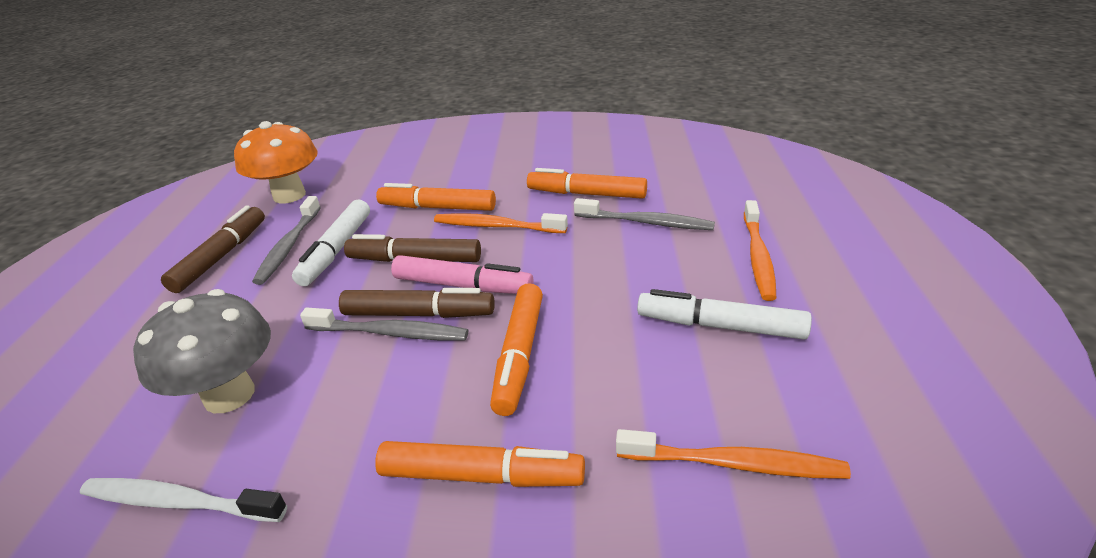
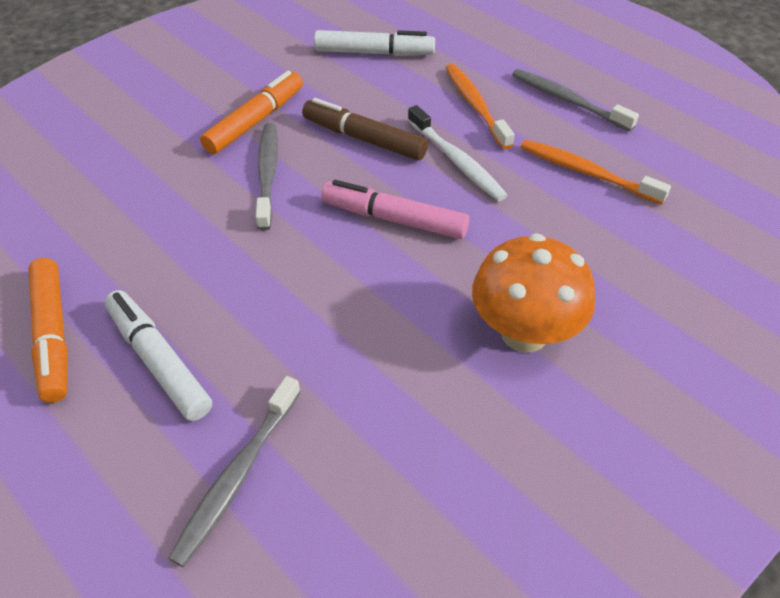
brown marker: [161,206,265,293] [339,288,495,318] [344,234,481,262] = 3 -> [302,98,428,160] = 1
grey mushroom: [133,289,271,413] = 1 -> none = 0
orange marker: [375,441,585,487] [376,183,496,211] [490,283,543,416] [527,168,647,199] = 4 -> [28,258,68,403] [200,71,303,154] = 2
orange toothbrush: [434,213,568,233] [616,429,851,479] [744,200,776,301] = 3 -> [446,64,515,150] [521,140,671,205] = 2

